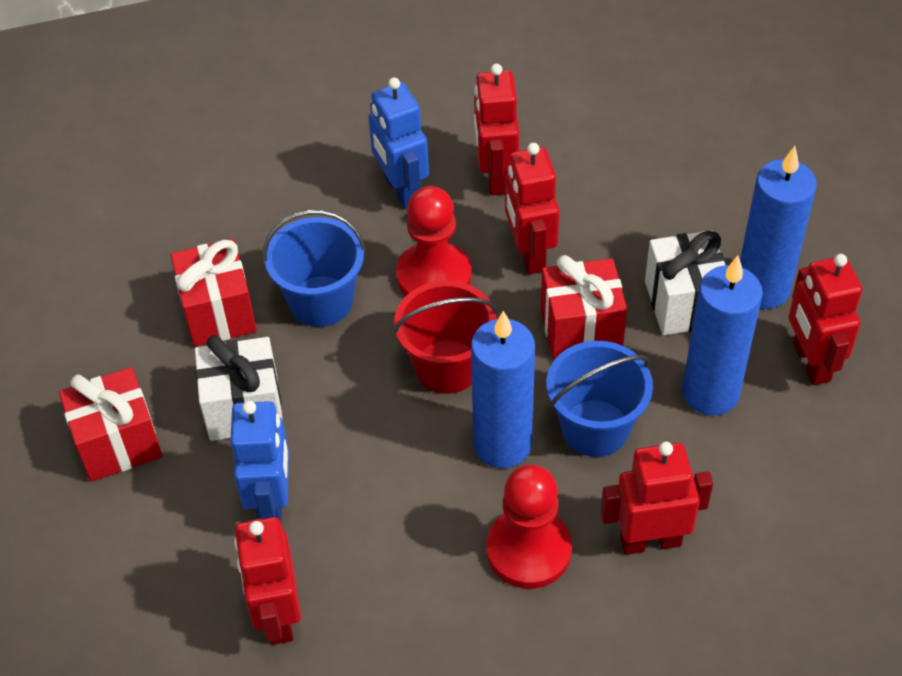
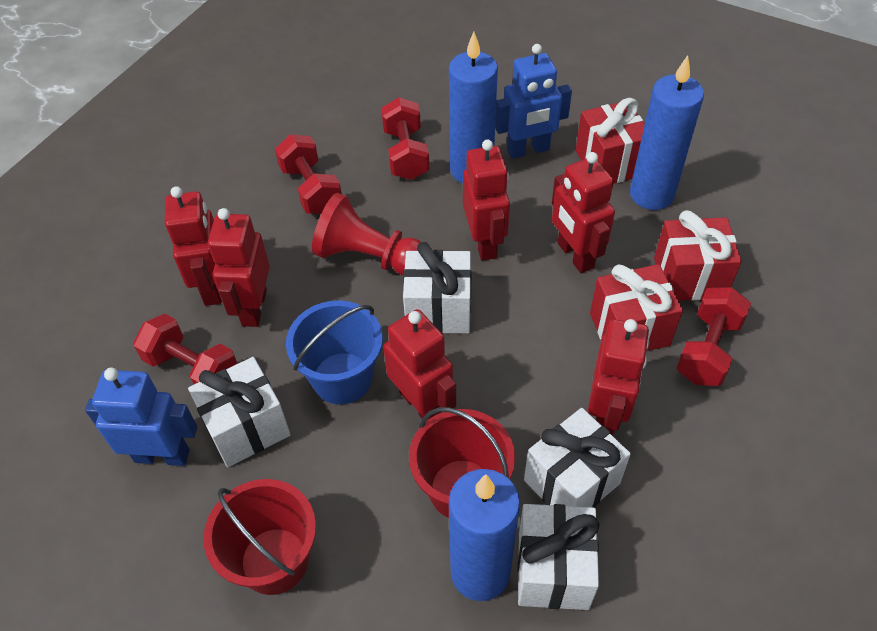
blue bucket: [263,210,366,327] [546,341,653,457] = 2 -> [286,300,383,404] = 1
red bucket: [393,280,498,394] = 1 -> [203,479,316,595] [409,407,515,518] = 2
red dumbbell: none = 0 -> [134,314,238,384] [275,134,342,214] [381,97,429,180] [677,287,751,386] = 4
red pawn: [396,186,472,296] [487,465,572,589] = 2 -> [312,193,422,276] = 1
red robot: [234,517,301,645] [474,64,519,195] [505,143,559,274] [600,442,713,555] [789,254,862,385] = 5 -> [165,186,222,306] [208,208,270,327] [383,309,456,421] [463,139,510,261] [552,152,615,273] [588,319,649,436] = 6
white gift: [195,335,283,441] [645,230,725,335] = 2 -> [188,357,291,467] [403,242,472,333] [518,504,600,610] [524,408,631,508] = 4

